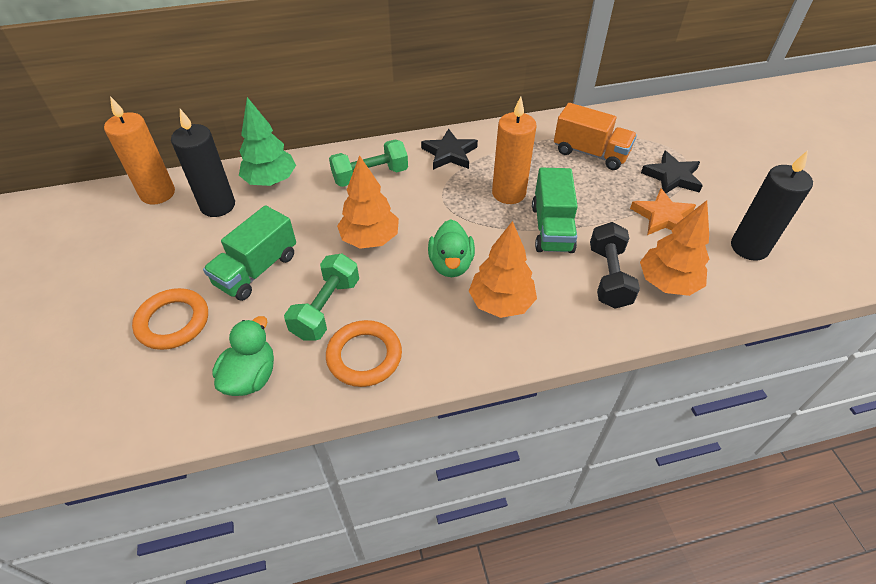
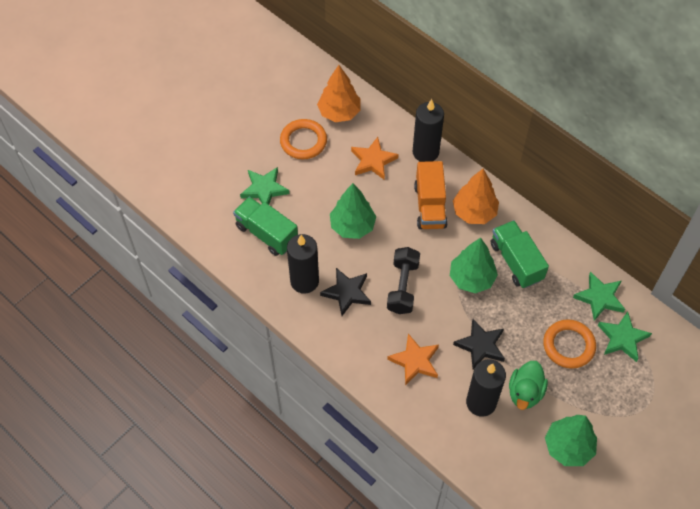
black candle: [171,109,235,217] [731,150,813,261] = 2 -> [287,234,319,294] [413,99,444,162] [466,359,506,417] = 3
green duck: [212,316,274,396] [428,220,475,277] = 2 -> [509,361,548,410] = 1
green dumbbell: [284,254,359,341] [329,139,408,187] = 2 -> none = 0
green star: none = 0 -> [240,167,289,205] [573,272,625,321] [598,311,652,362] = 3
green tree: [239,97,296,186] = 1 -> [330,183,376,239] [450,238,498,293] [545,415,597,466] = 3
orange candle: [104,96,175,205] [492,96,536,204] = 2 -> none = 0
orange star: [630,188,696,235] = 1 -> [351,137,399,180] [387,334,439,386] = 2
orange tree: [337,155,399,249] [469,221,537,318] [640,200,709,296] = 3 -> [317,65,361,122] [453,169,499,224] = 2

